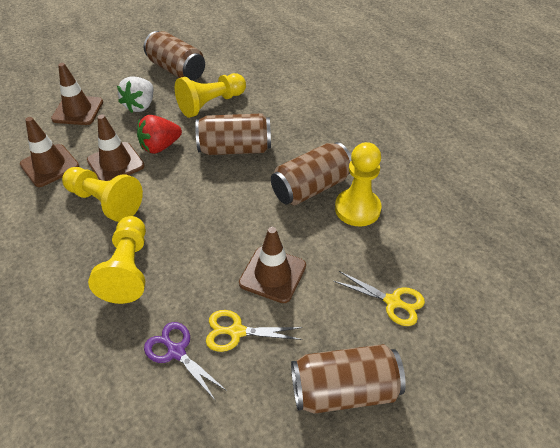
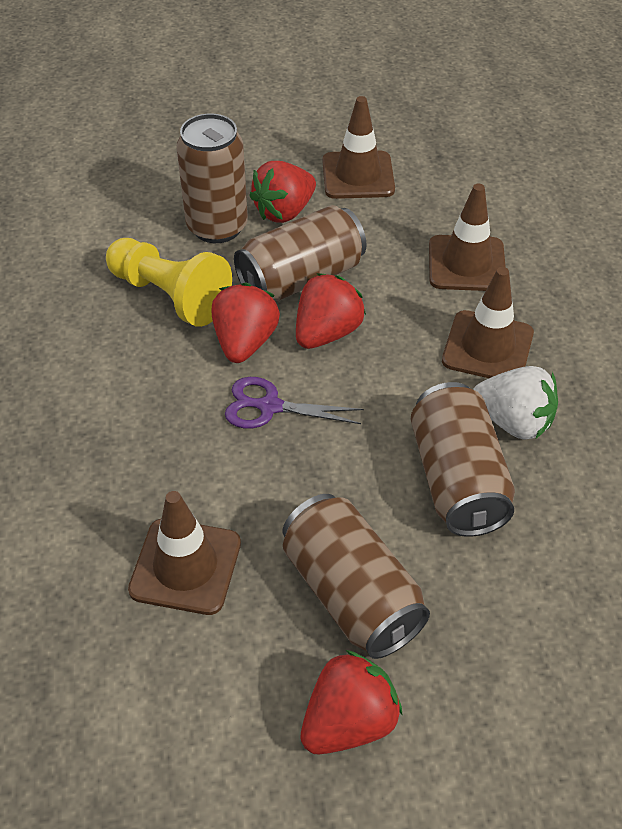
red strawberry: [137,115,182,154] = 1 -> [212,283,280,363] [249,161,316,223] [296,273,366,349] [301,650,402,754] = 4
yellow pawn: [62,167,143,222] [88,216,146,304] [175,73,246,118] [335,142,382,226] = 4 -> [106,238,232,327] = 1
yellow scissors: [206,310,302,352] [333,271,425,326] = 2 -> none = 0

